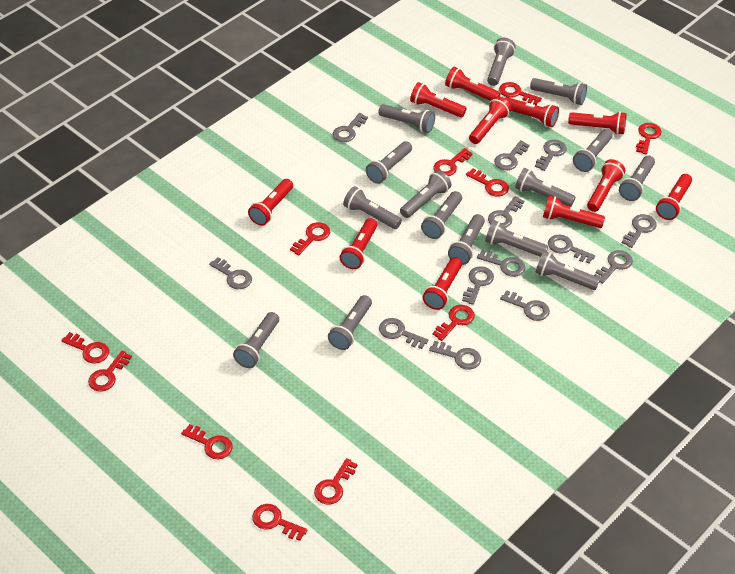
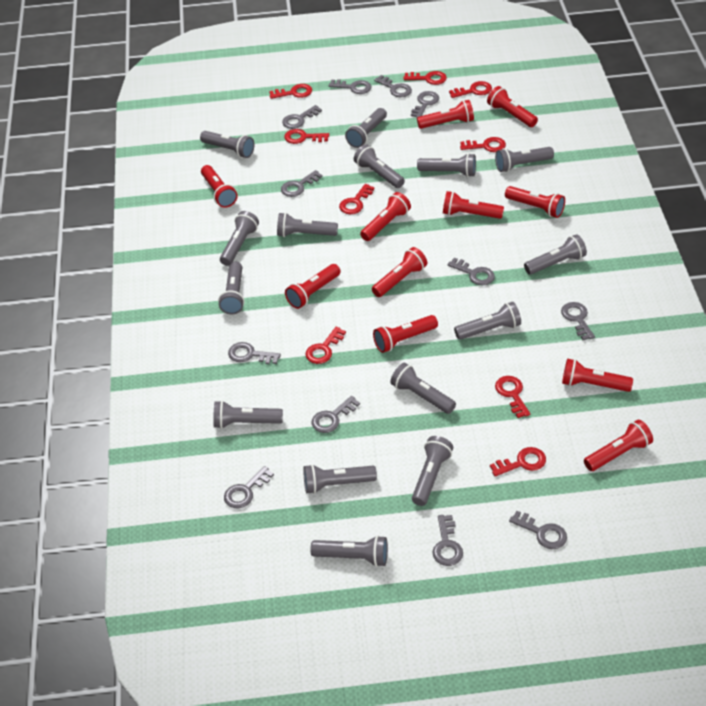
grey key: [209,257,252,289] [333,113,368,142] [379,318,428,349] [429,341,481,370] [462,266,494,305] [477,249,526,277] [488,196,524,228] [494,140,529,170] [500,290,550,321] [535,140,567,171] [548,235,595,264] [594,250,633,284] [622,214,657,248] = 13 -> [224,466,274,508] [228,342,281,364] [281,170,323,197] [282,105,322,129] [311,396,360,433] [329,79,371,94] [374,75,412,97] [411,91,439,118] [432,515,463,566] [448,257,495,286] [509,511,567,549] [561,302,595,340] = 12
red key: [61,332,109,364] [88,350,132,392] [181,424,233,459] [252,504,308,541] [290,222,330,256] [314,458,358,505] [432,305,475,341] [433,148,473,176] [466,168,509,197] [499,82,542,105] [636,123,662,155] = 11 -> [269,84,312,99] [284,129,329,144] [305,327,346,364] [339,184,374,214] [403,71,447,85] [449,81,492,98] [460,137,506,152] [490,447,546,476] [495,376,530,418] = 9

